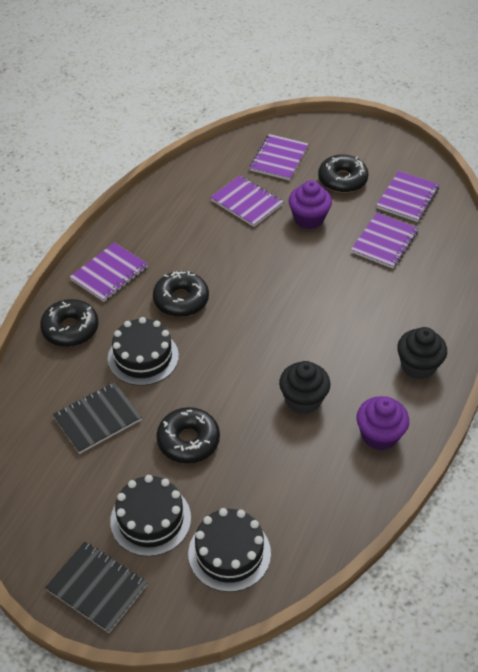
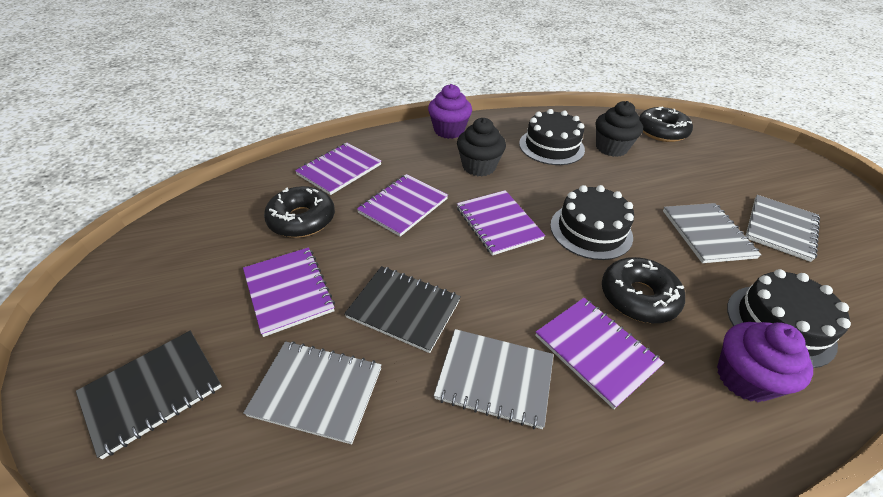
black donut: [40,299,99,347] [153,271,209,317] [156,407,220,463] [318,154,369,193] = 4 -> [264,186,335,238] [602,257,685,323] [639,107,693,142] = 3
grey notebook: none = 0 -> [243,341,382,444] [434,329,554,429] [663,203,761,263] [745,195,820,262] = 4

